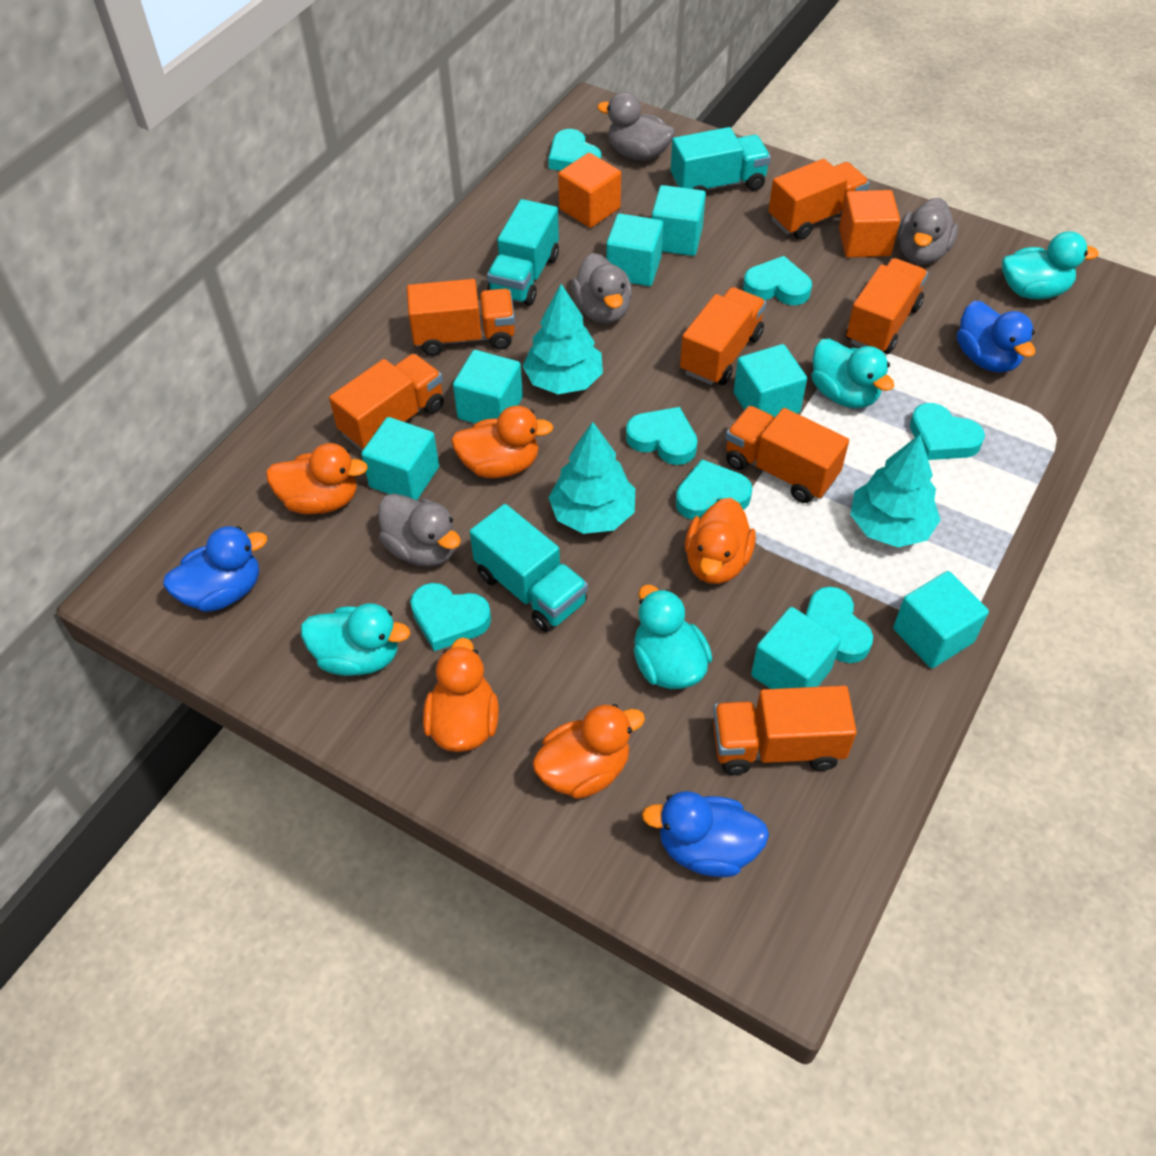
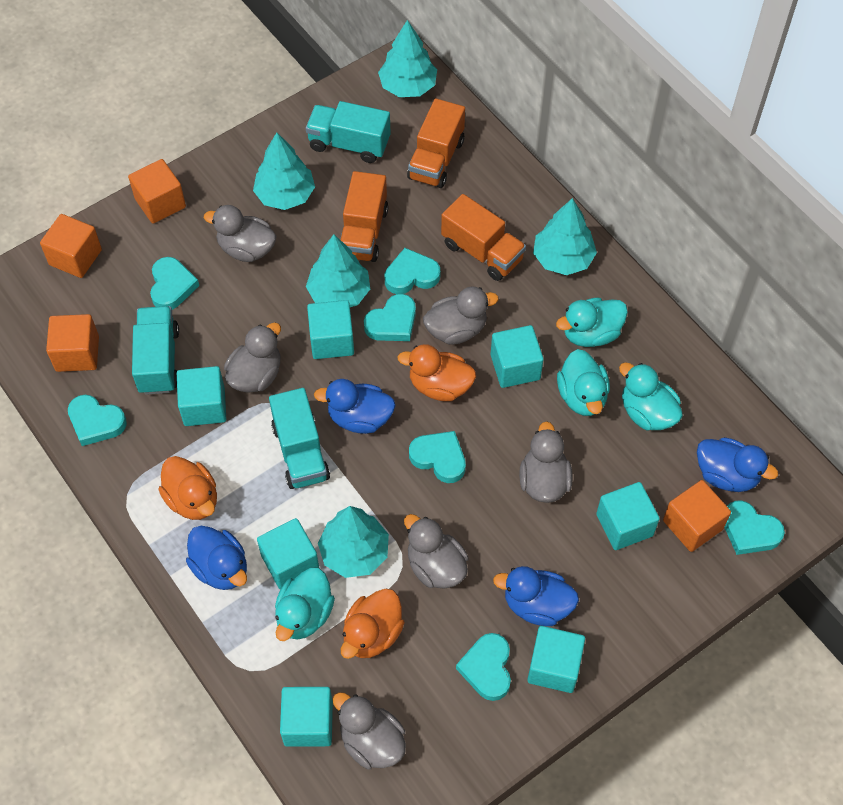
blue duck: [163,526,267,612] [642,791,769,877] [957,301,1035,373] = 3 -> [186,526,247,590] [314,379,396,434] [493,566,579,626] [697,437,778,492] = 4
grey duck: [378,493,461,567] [571,253,632,324] [597,92,675,161] [898,198,958,264] = 4 -> [204,205,277,262] [224,322,281,393] [333,692,406,769] [404,514,469,589] [423,286,498,345] [519,421,573,503] = 6
orange cube: [558,153,621,228] [839,190,900,258] = 2 -> [40,214,102,278] [46,314,99,372] [128,159,186,224] [663,480,731,552] = 4
orange duck: [266,443,368,514] [423,637,499,752] [451,406,553,478] [532,704,645,799] [685,498,756,584] = 5 -> [158,456,217,520] [341,589,405,659] [397,344,476,401] = 3
orange truck: [329,354,444,451] [407,279,515,356] [680,287,766,385] [713,685,857,775] [726,406,849,503] [768,159,870,240] [846,258,928,354] = 7 -> [340,171,388,262] [407,98,465,188] [441,194,526,281] = 3
turquoise tree: [523,284,603,394] [548,422,635,534] [850,434,941,547] = 3 -> [253,132,315,210] [306,234,370,307] [318,506,389,578] [378,20,437,97] [533,198,597,275] = 5

